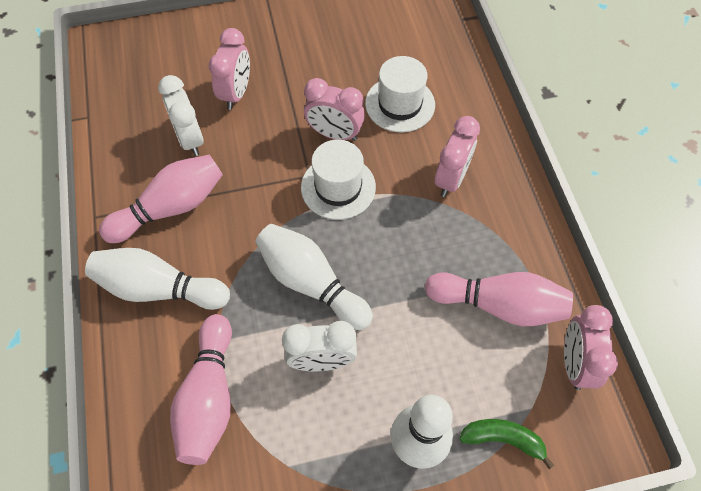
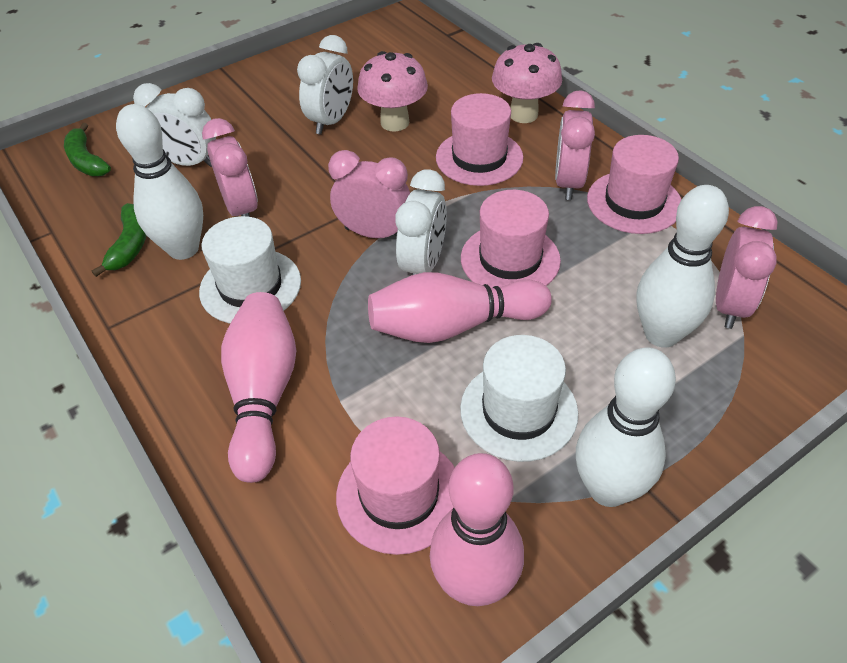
green banana: [459,419,554,469] = 1 -> [64,123,111,176] [92,203,147,277] = 2
pink hat: none = 0 -> [336,417,455,555] [436,93,523,186] [461,190,561,288] [587,135,681,234] = 4
pink mushroom: none = 0 -> [357,51,428,132] [492,43,562,123] = 2
white clock: [158,75,204,156] [282,321,357,372] = 2 -> [133,83,216,167] [297,35,353,135] [395,169,447,275] = 3

